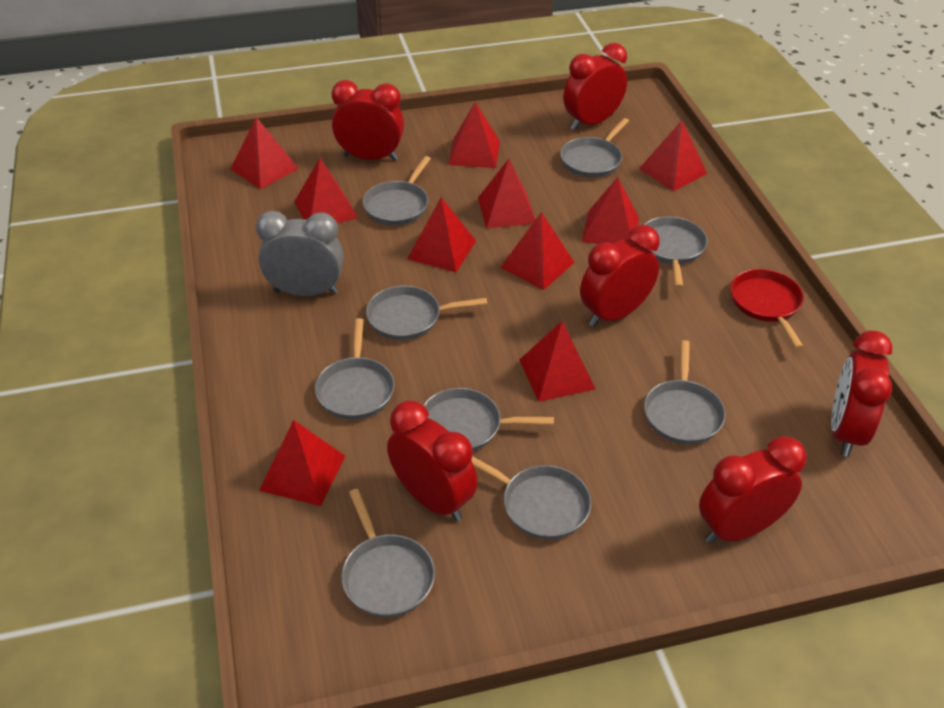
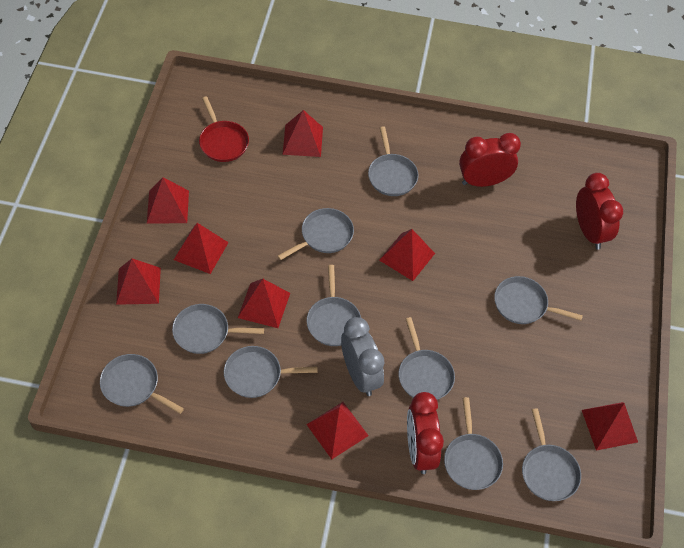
grey pan: [315,318,395,420] [341,489,435,618] [362,156,431,225] [366,285,487,340] [424,388,554,451] [471,456,591,540] [560,118,629,178] [644,217,707,288] [644,340,726,444] = 9 -> [100,354,184,414] [172,304,264,354] [224,346,318,398] [278,208,354,260] [307,265,361,346] [368,127,418,196] [399,317,455,400] [444,397,503,490] [494,276,583,324] [522,408,581,501] = 10
red clock: [332,80,404,161] [387,401,478,521] [563,43,627,130] [580,225,660,327] [699,436,807,544] [831,330,892,457] = 6 -> [407,392,444,474] [459,133,521,187] [576,173,623,250] = 3
red pyramid: [231,117,299,189] [259,420,345,506] [294,158,358,223] [407,197,476,272] [448,102,500,168] [478,159,535,228] [500,212,575,290] [519,321,595,402] [582,177,639,244] [639,120,707,191] = 10 -> [116,258,161,305] [147,178,189,223] [174,223,229,274] [238,279,290,328] [283,110,323,157] [306,402,369,459] [379,229,435,281] [582,402,638,451] = 8

